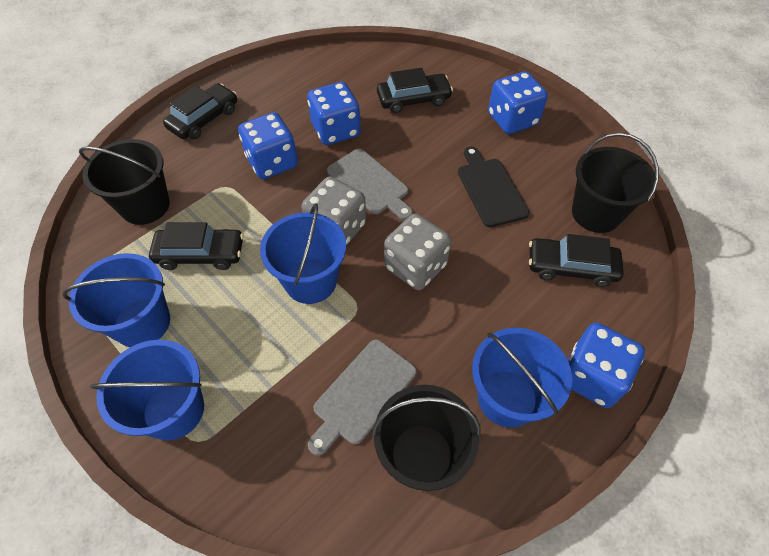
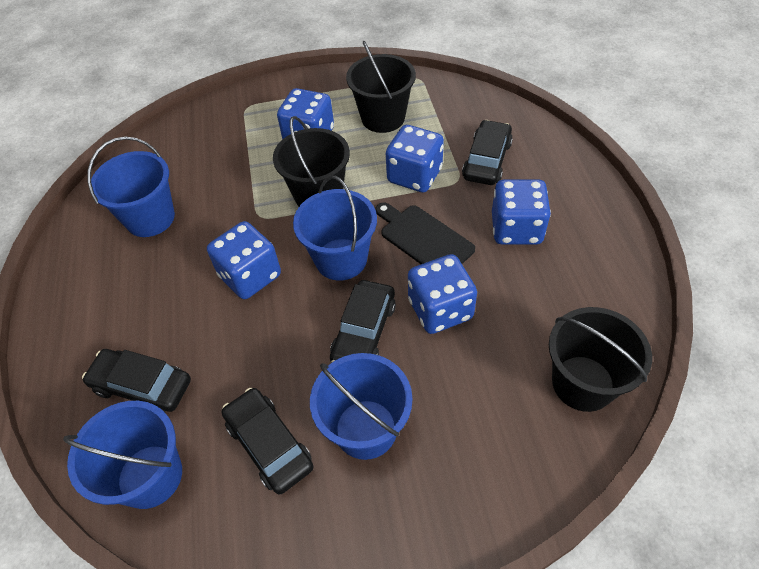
blue dice: [238,112,298,179] [307,82,361,145] [488,71,548,134] [568,323,645,408] = 4 -> [207,221,281,299] [277,88,334,139] [386,125,444,193] [408,254,477,334] [492,179,551,245] = 5
grey cutting board: [308,340,417,456] [327,149,413,220] = 2 -> none = 0
grey dice: [301,177,366,246] [384,214,451,290] = 2 -> none = 0

